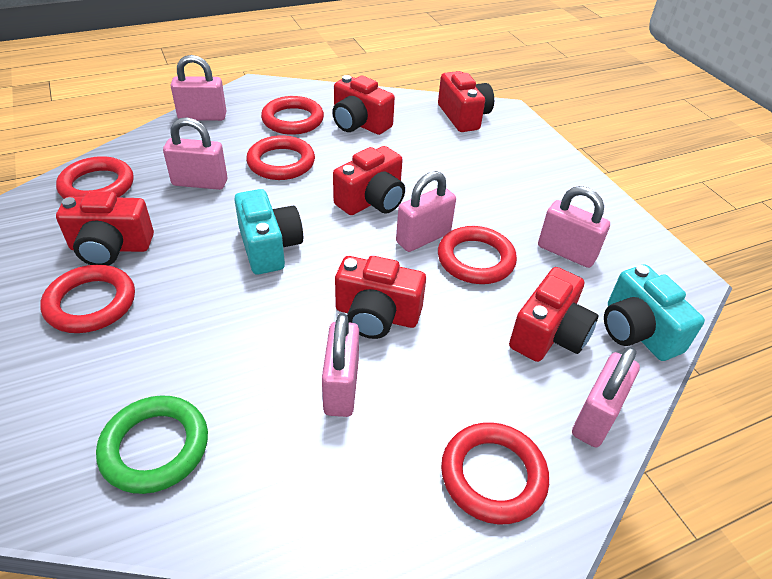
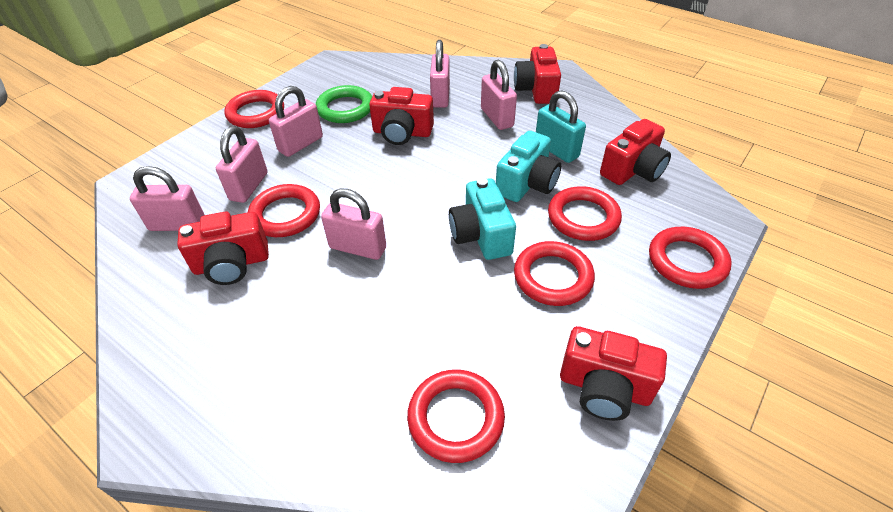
red camera: [56,191,154,266] [332,75,395,135] [333,146,405,215] [335,256,426,339] [438,71,494,132] [509,267,598,362] = 6 -> [177,212,269,285] [369,87,434,145] [514,44,561,104] [560,326,667,421] [600,119,671,185] = 5
turquoise padlock: none = 0 -> [536,90,586,163] = 1

